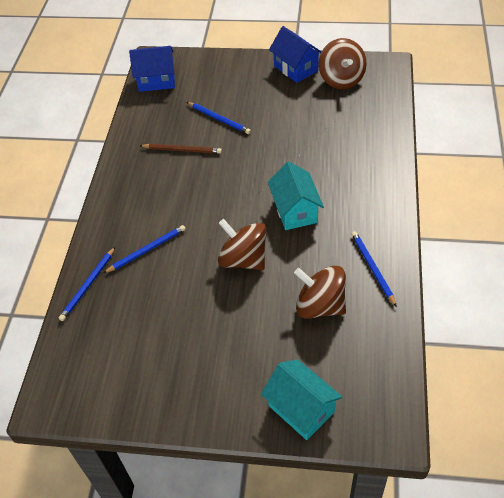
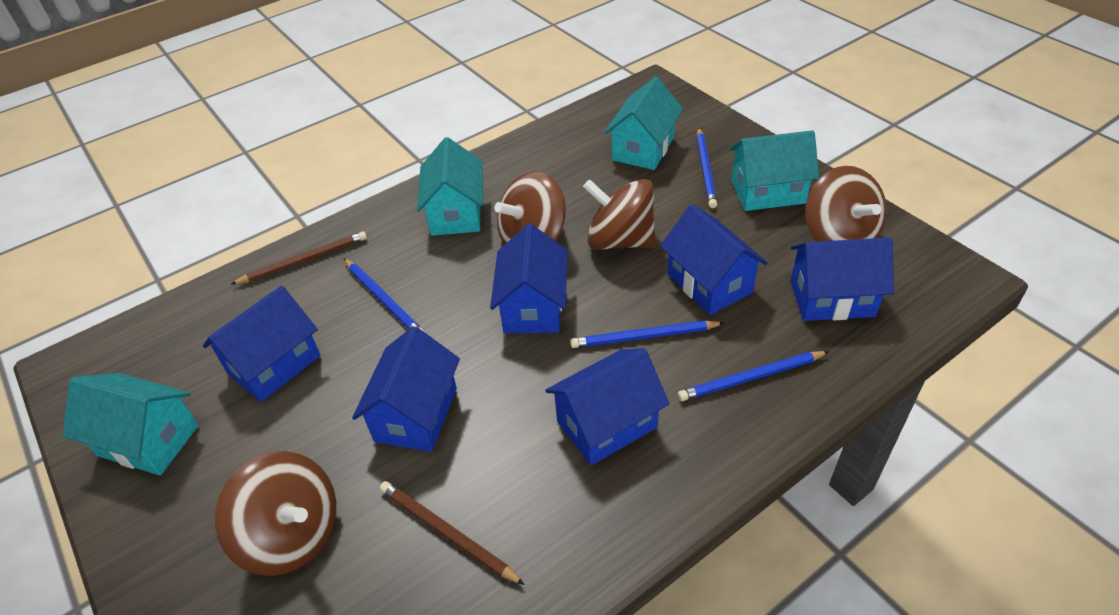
blue house: [129,46,175,92] [269,26,322,83] = 2 -> [203,286,320,402] [352,326,460,452] [490,224,568,333] [545,348,669,465] [660,204,768,315] [791,237,894,321] = 6
brown pencil: [140,144,222,154] = 1 -> [231,231,367,284] [380,481,525,585] = 2
brown spinning top: [218,219,267,270] [294,266,346,319] [319,38,367,89] = 3 -> [215,451,336,576] [494,171,566,245] [583,179,656,250] [805,166,887,242] = 4
turquoise house: [261,359,342,440] [268,162,324,230] = 2 -> [63,373,199,475] [417,137,483,236] [604,77,683,170] [730,130,819,211] = 4

